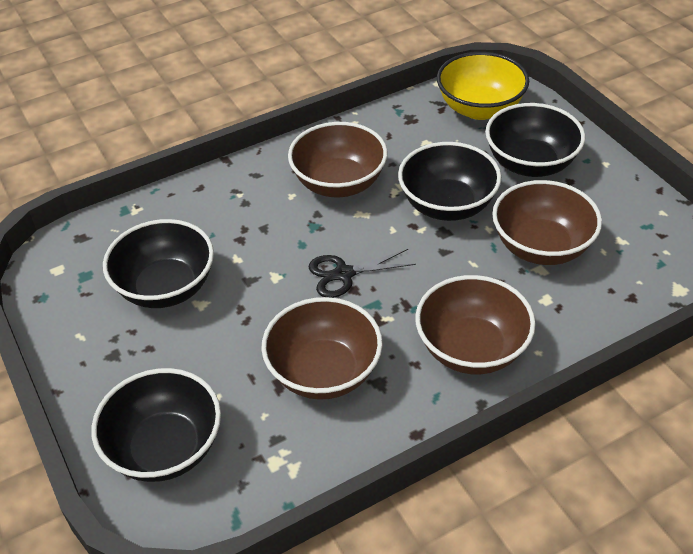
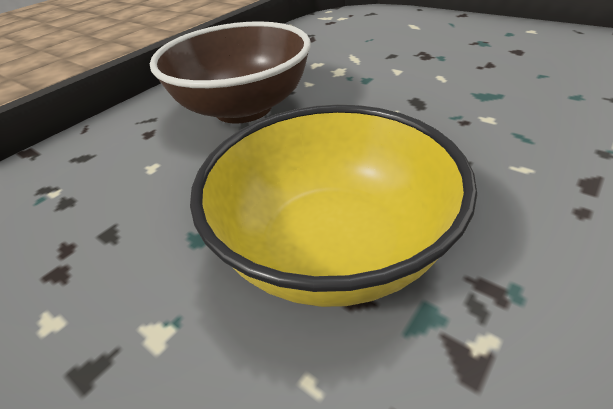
black bowl: [91,368,221,482] [103,219,214,308] [398,142,501,221] [485,103,585,177] = 4 -> none = 0
black scissors: [308,249,416,298] = 1 -> none = 0
brown bowl: [261,297,383,400] [288,122,388,197] [415,275,536,374] [492,180,602,265] = 4 -> [150,21,311,124] = 1

